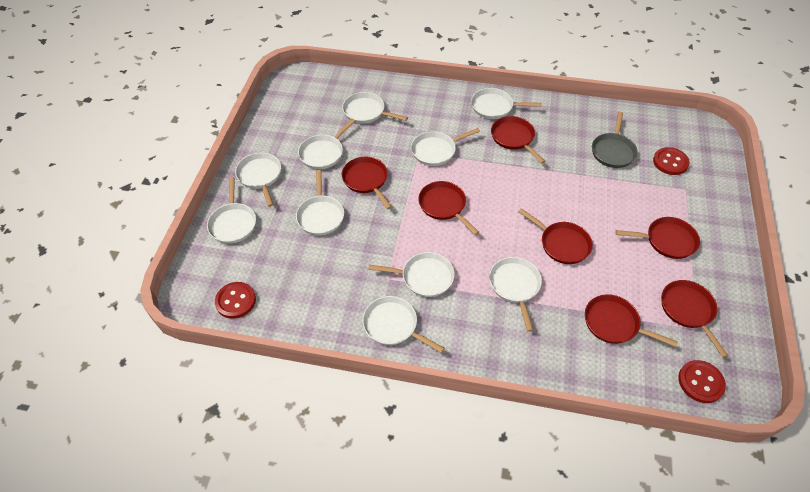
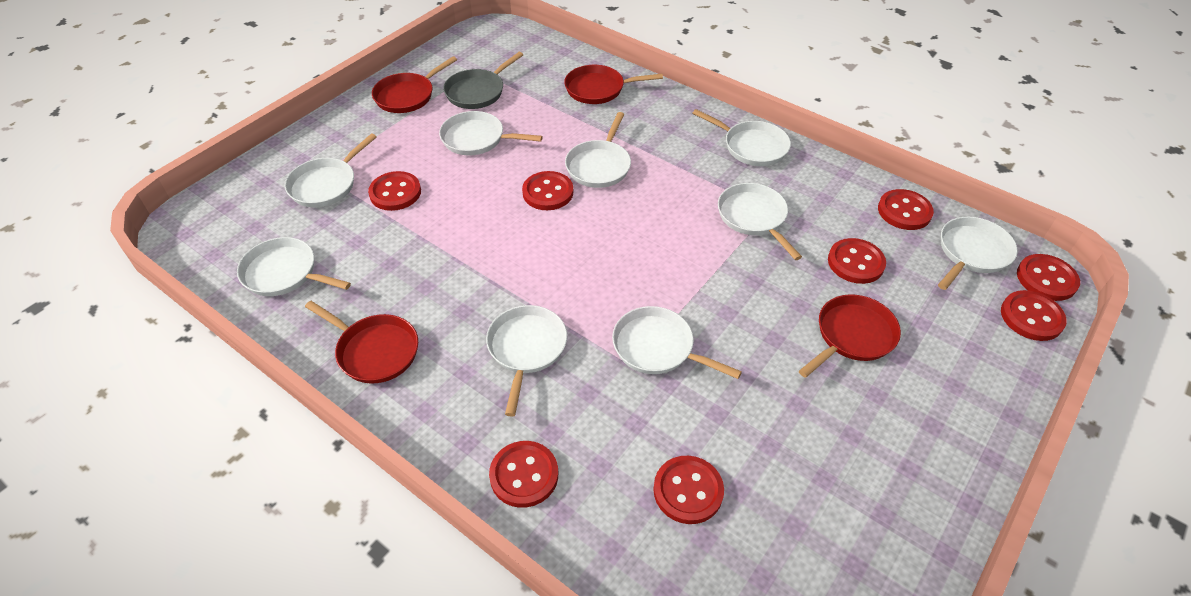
red button: [215,282,256,319] [653,147,690,175] [678,360,726,403] = 3 -> [368,171,421,211] [489,441,558,508] [522,171,573,210] [653,456,724,524] [828,238,886,284] [878,189,934,230] [1001,290,1067,341] [1017,254,1080,301] = 8
red pan: [342,157,392,209] [418,181,479,235] [491,116,545,163] [518,208,593,264] [585,294,678,347] [616,217,700,259] [661,280,728,358] = 7 -> [305,301,418,383] [372,56,457,113] [564,65,663,104] [799,294,901,378] = 4
white pan: [207,177,256,244] [235,152,281,207] [296,170,344,235] [298,119,355,169] [342,92,408,124] [362,296,445,353] [368,252,455,297] [411,128,480,166] [471,88,542,119] [489,257,542,332] = 10 -> [237,237,351,296] [285,133,377,207] [439,111,543,155] [486,305,567,417] [565,112,631,188] [612,306,742,379] [692,109,791,166] [718,183,802,260] [938,217,1018,290] = 9

